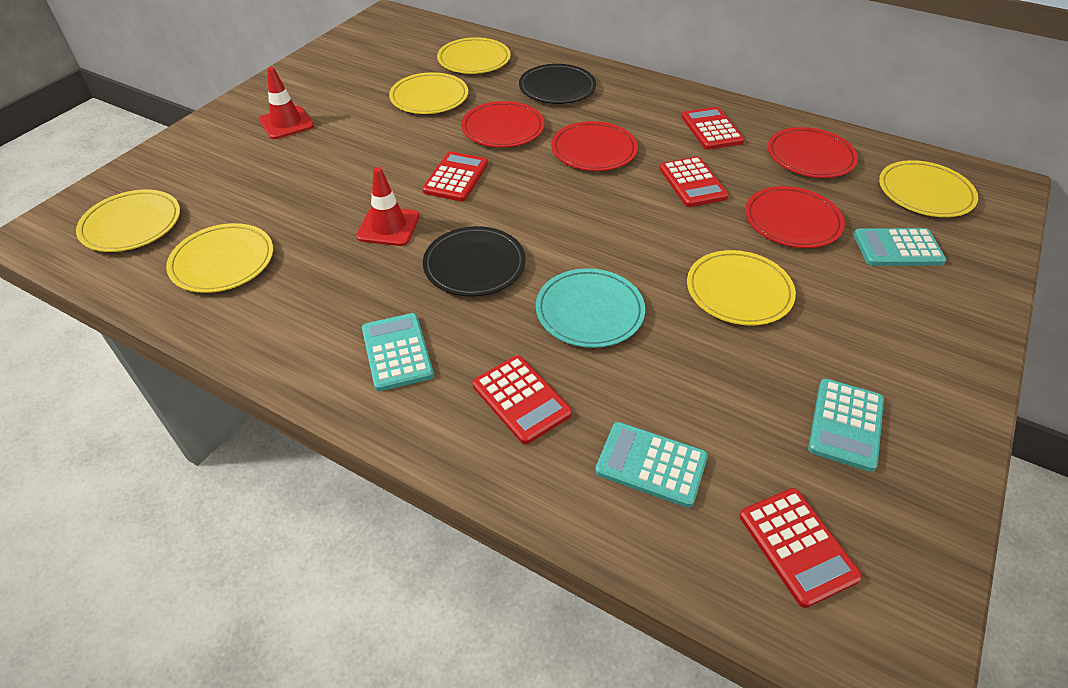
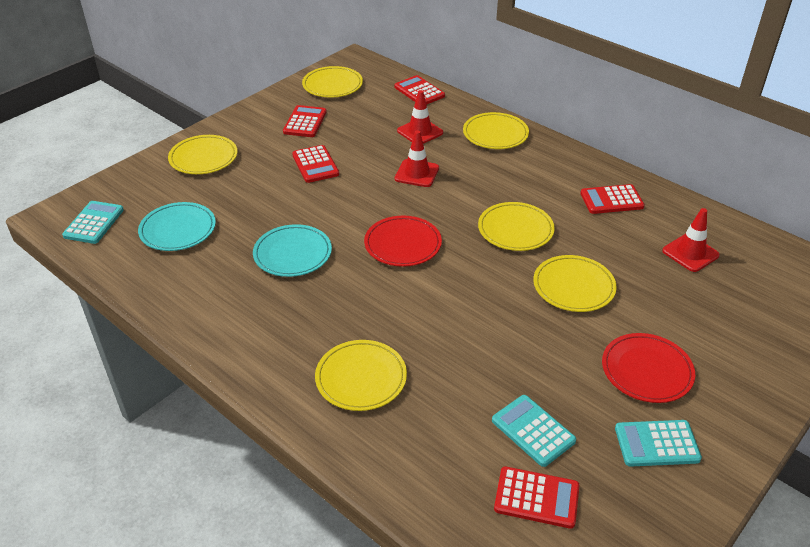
black plate: [423,226,526,296] [519,64,596,104] = 2 -> none = 0
red plate: [461,101,544,148] [551,121,638,171] [745,186,845,248] [768,127,858,178] = 4 -> [364,216,442,267] [602,333,695,403] = 2
red traffic cone: [259,67,314,139] [356,167,420,246] = 2 -> [395,130,439,187] [397,90,443,144] [662,208,720,272] = 3
turquoise calculator: [362,313,434,391] [595,422,708,508] [808,379,884,472] [853,228,946,266] = 4 -> [62,201,124,244] [492,395,576,467] [615,420,702,467] = 3
turquoise plate: [536,268,645,348] = 1 -> [138,202,216,251] [253,224,332,277] = 2

